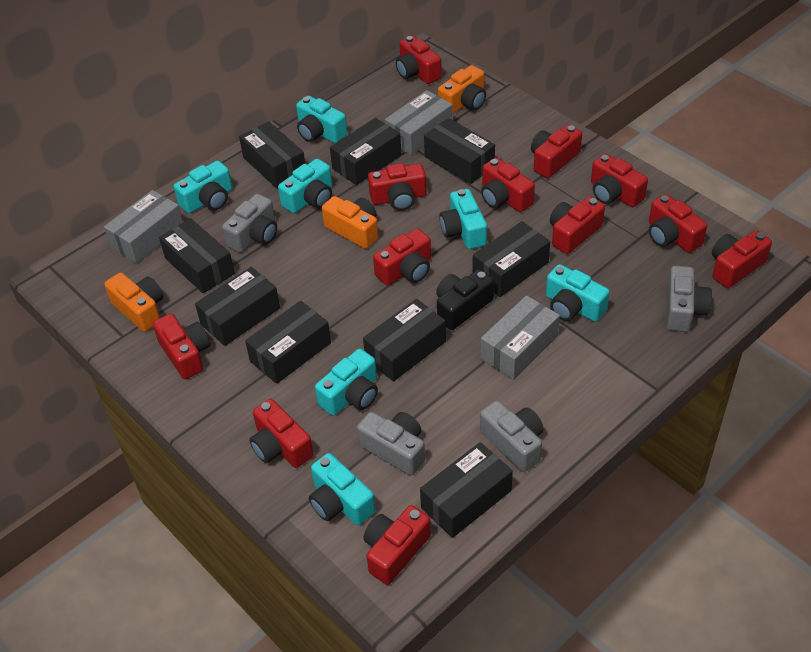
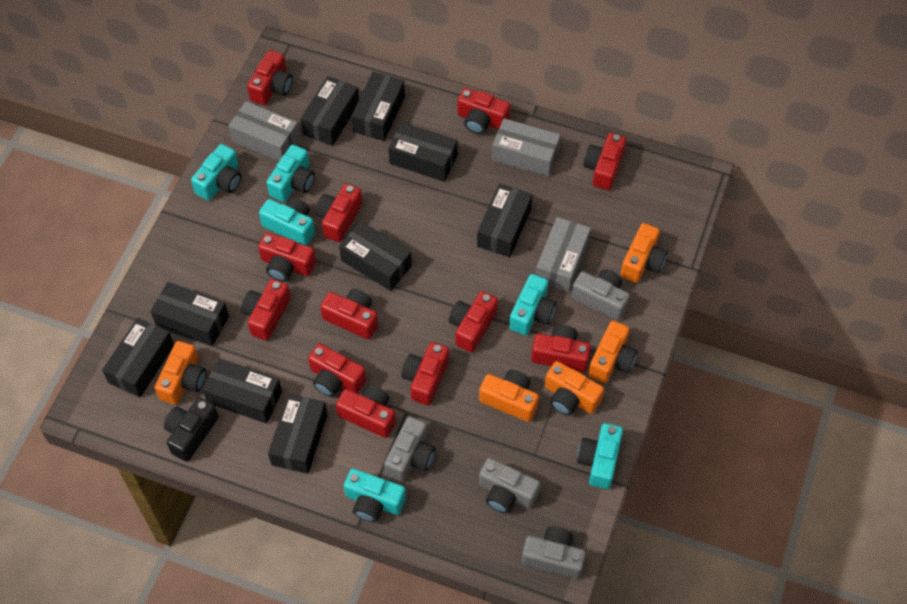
orange camera: [104,273,163,332] [322,196,378,249] [438,65,486,114] = 3 -> [155,341,206,405] [479,370,539,422] [545,361,604,416] [588,321,638,383] [620,223,668,283] = 5
turquoise camera: [174,160,232,213] [278,159,332,213] [296,96,347,143] [309,453,376,525] [315,349,378,416] [439,189,487,249] [546,264,610,322] = 7 -> [191,144,242,200] [259,197,315,245] [267,145,315,202] [344,468,406,522] [509,274,557,335] [577,423,623,489] = 6

